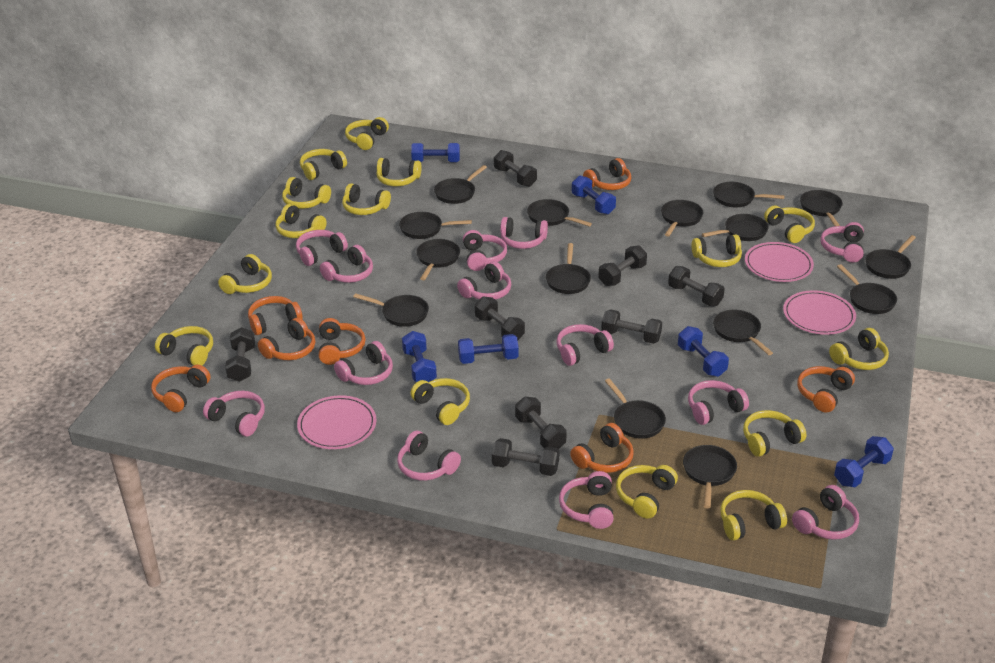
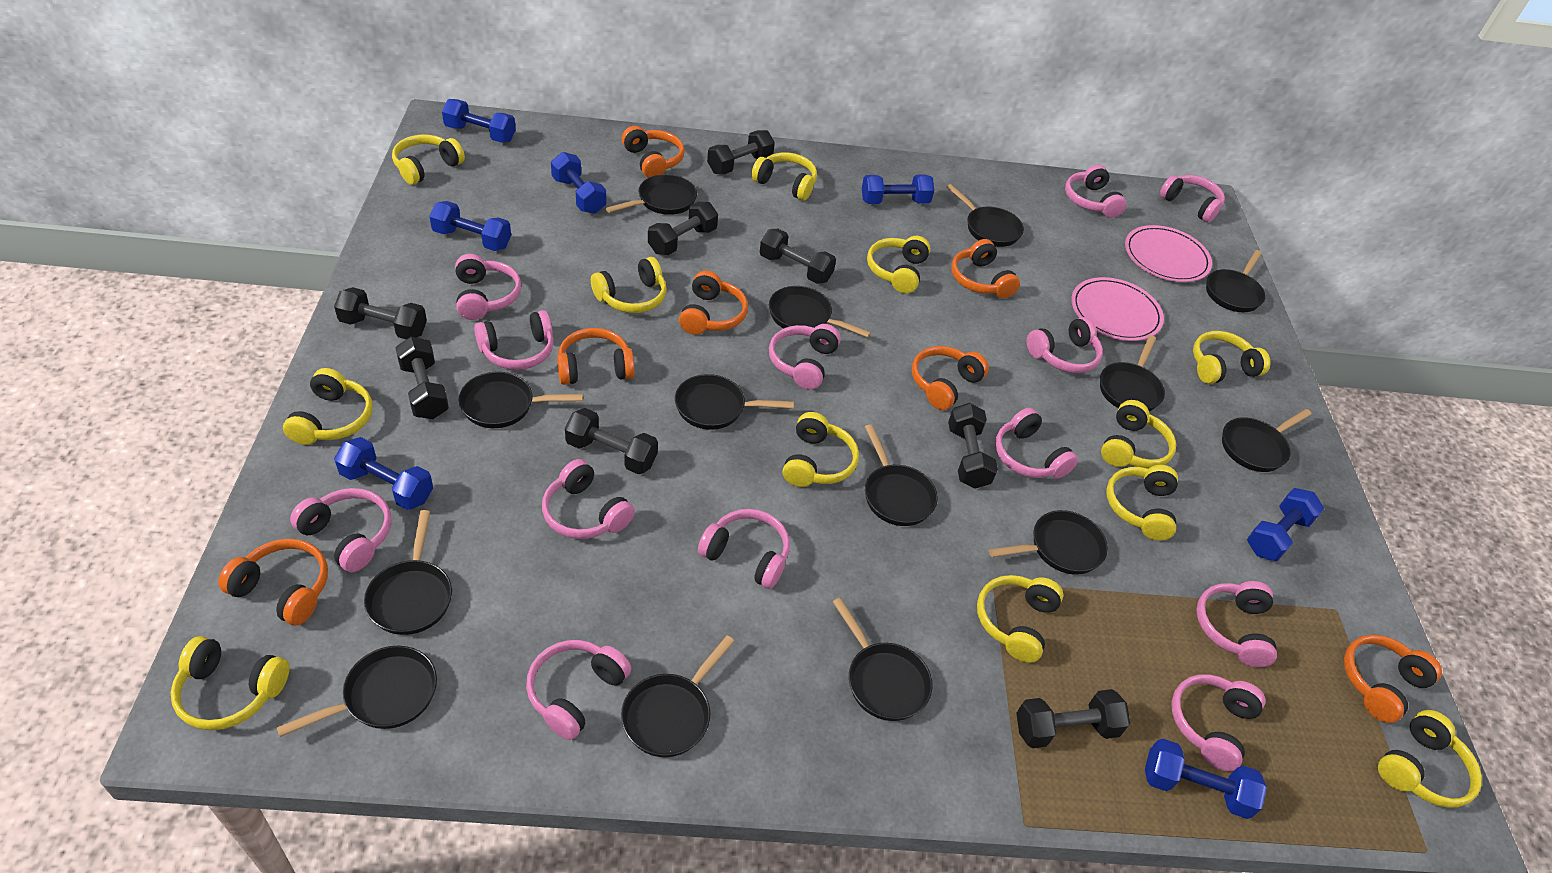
black pan: [353,293,429,327] [399,212,472,239] [416,239,460,280] [434,165,487,204] [527,199,592,227] [546,243,591,294] [605,378,666,439] [661,200,703,236] [683,445,737,508] [702,214,769,241] [713,182,785,207] [713,310,773,355] [800,190,843,226] [837,264,897,314] [866,235,916,279] = 15 -> [277,646,437,737] [364,510,452,635] [458,372,583,428] [606,174,697,215] [621,635,735,757] [675,374,794,430] [769,286,871,338] [833,598,932,721] [865,424,938,526] [946,184,1024,247] [989,510,1108,575] [1100,335,1165,411] [1206,250,1266,312] [1222,409,1312,472] = 14
blue dumbbell: [402,331,437,382] [411,143,460,162] [458,334,519,364] [572,176,616,215] [678,326,729,377] [834,436,894,487] = 6 -> [334,437,433,510] [429,201,511,251] [442,99,516,143] [551,152,606,214] [862,175,934,204] [1145,739,1267,819] [1247,488,1324,561] = 7
pink plate: [297,395,376,449] [745,242,814,282] [783,290,856,335] = 3 -> [1071,277,1164,341] [1125,225,1212,282] = 2
yellow headphones: [155,326,213,366] [218,254,272,294] [275,204,327,238] [282,177,331,209] [300,149,347,180] [342,183,391,215] [345,117,389,150] [376,158,422,186] [410,378,470,425] [616,465,678,519] [691,235,742,267] [720,490,787,541] [743,410,806,457] [764,205,815,243] [829,328,889,370] = 15 -> [171,636,289,730] [283,368,372,445] [392,135,465,185] [591,257,667,313] [751,152,817,201] [783,412,859,487] [867,236,930,293] [977,575,1063,663] [1101,400,1176,468] [1106,465,1178,541] [1193,331,1271,384] [1378,710,1482,808] = 12

